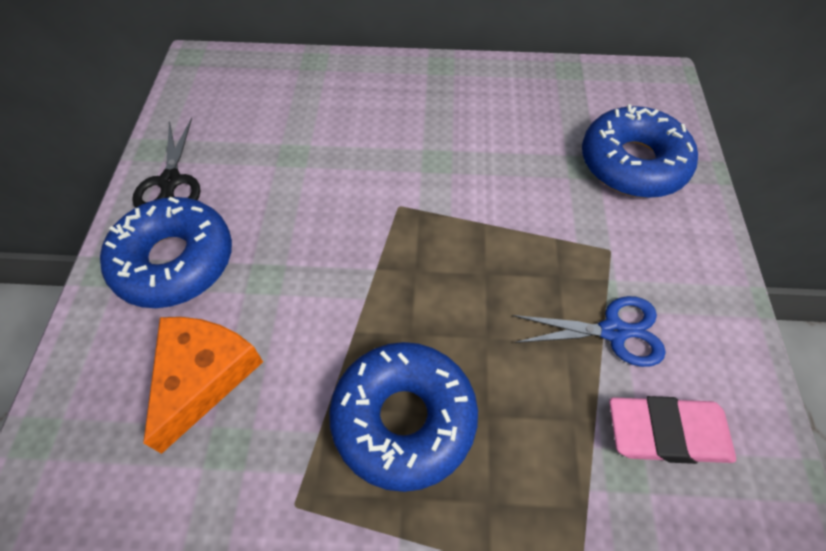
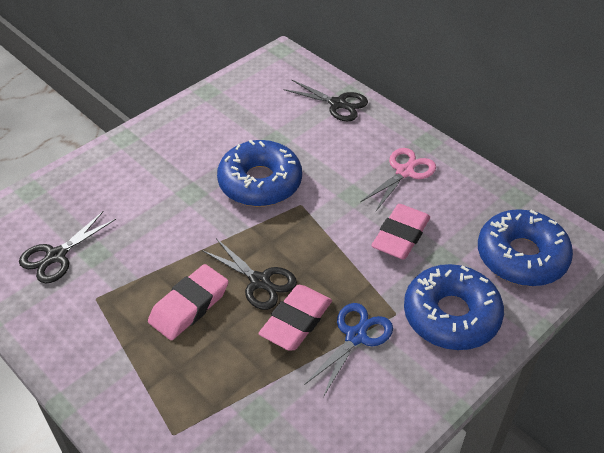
black scissors: [132,118,200,208] = 1 -> [19,211,116,283] [202,238,297,310] [283,80,368,122] = 3
orange cheese: [143,317,263,454] = 1 -> none = 0
pink eraser: [609,396,736,464] = 1 -> [148,264,228,340] [259,285,332,351] [371,204,430,260] = 3
pink scissors: none = 0 -> [360,148,436,211] = 1

